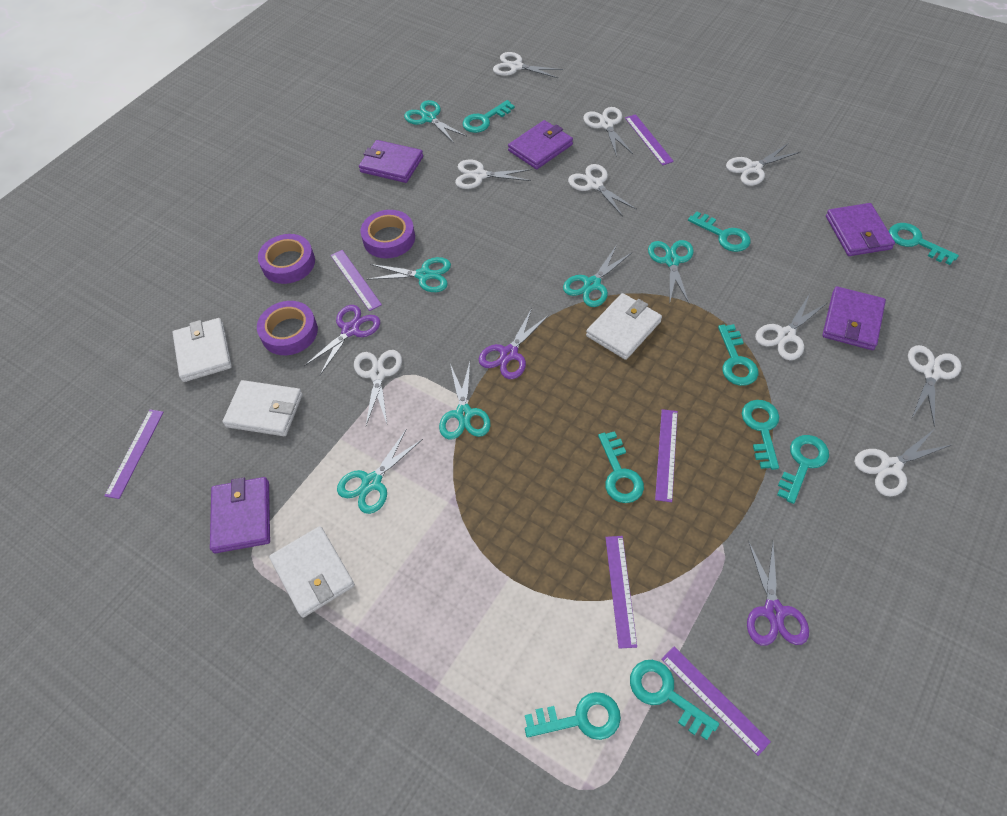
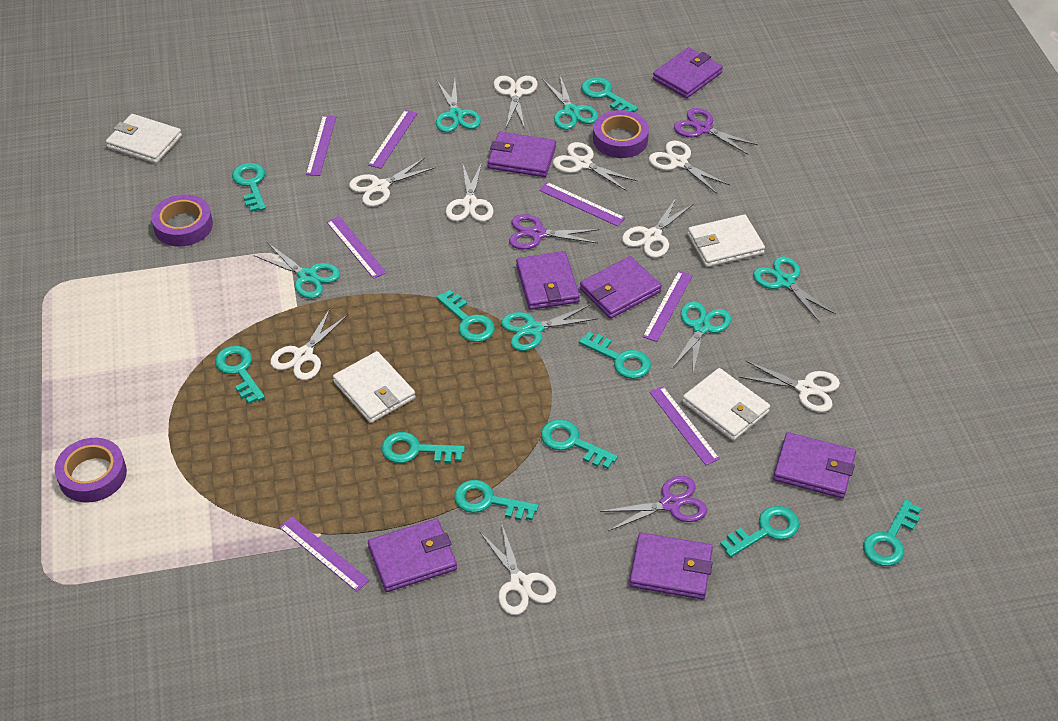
purple ruler: [105,409,164,499] [330,250,382,311] [605,536,637,649] [625,114,674,165] [655,409,678,502] [661,647,771,756] = 6 -> [279,517,370,592] [306,115,337,176] [327,216,387,279] [368,110,418,169] [539,182,625,226] [643,271,693,342] [649,386,720,465] = 7
purple wallet: [210,477,270,553] [359,140,423,183] [508,120,573,169] [822,286,886,350] [826,203,895,256] = 5 -> [368,519,457,592] [488,132,556,177] [516,251,580,310] [580,256,662,319] [629,532,713,599] [653,47,723,98] [773,432,856,498] = 7
turquoise key: [463,100,515,133] [525,692,621,740] [598,431,644,503] [630,660,719,740] [688,212,751,252] [718,324,758,386] [742,400,779,470] [777,435,829,504] [889,223,959,265] = 9 -> [215,346,265,404] [232,163,266,212] [381,432,465,463] [436,290,495,342] [454,480,539,520] [541,419,618,469] [579,332,651,379] [581,77,638,112] [720,506,799,557] [863,500,921,566] = 10

